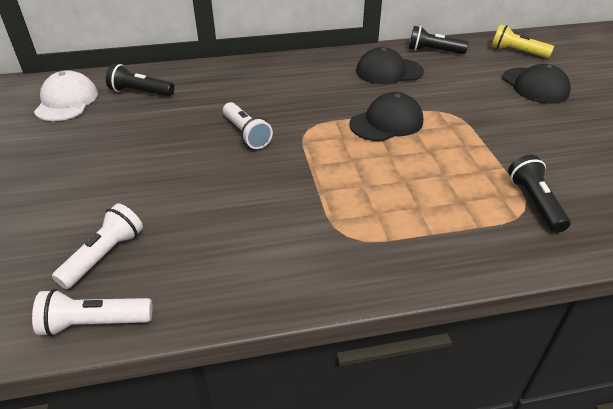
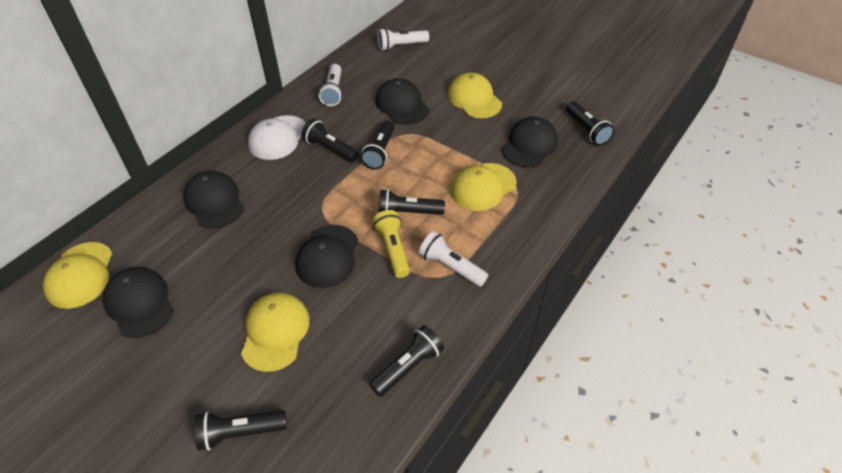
black cap: [349,92,423,141] [356,47,424,84] [502,64,571,104] = 3 -> [102,267,174,338] [183,170,244,229] [295,225,358,288] [376,78,429,125] [502,116,558,168] = 5
black flashlight: [106,64,174,96] [409,26,469,54] [508,155,571,233] = 3 -> [194,410,287,450] [301,119,359,162] [361,121,395,170] [369,325,444,397] [379,189,445,215] [566,101,614,146] = 6
yellow cap: none = 0 -> [43,242,112,309] [241,292,310,372] [447,72,502,118] [450,163,517,211] = 4

